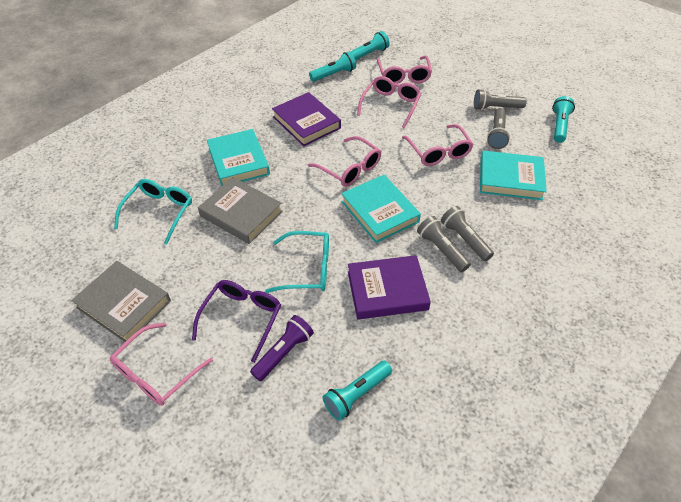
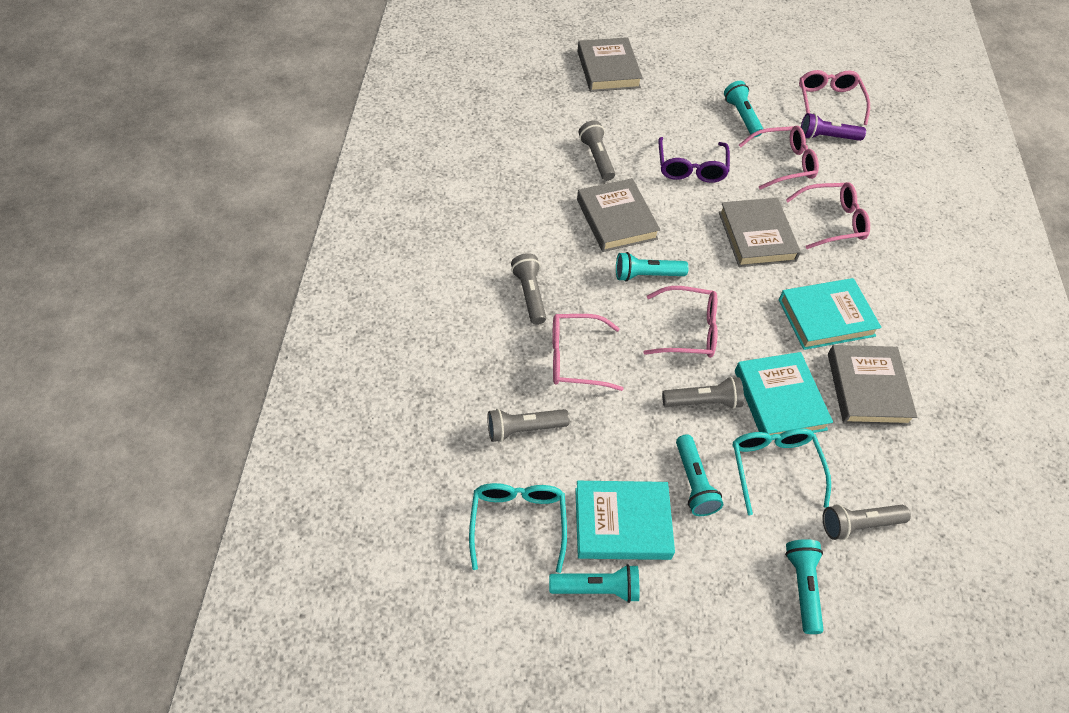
grey book: [71,261,171,342] [198,177,282,244] = 2 -> [577,37,643,92] [577,178,660,252] [719,198,801,267] [828,345,917,426] = 4
grey flashlight: [417,216,471,272] [441,206,494,261] [474,89,527,110] [487,108,510,149] = 4 -> [487,409,570,442] [511,253,546,325] [579,121,615,181] [662,377,744,409] [823,504,911,540] = 5
purple book: [272,92,341,146] [348,255,431,320] = 2 -> none = 0
turquoise flashlight: [309,51,356,82] [323,361,392,421] [350,31,390,61] [552,96,575,143] = 4 -> [549,564,639,603] [616,252,689,282] [676,434,723,516] [724,81,763,137] [785,539,824,634] = 5

